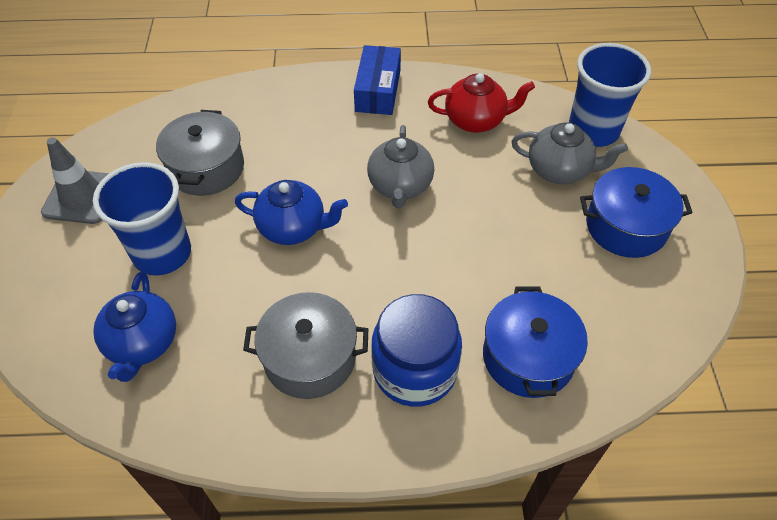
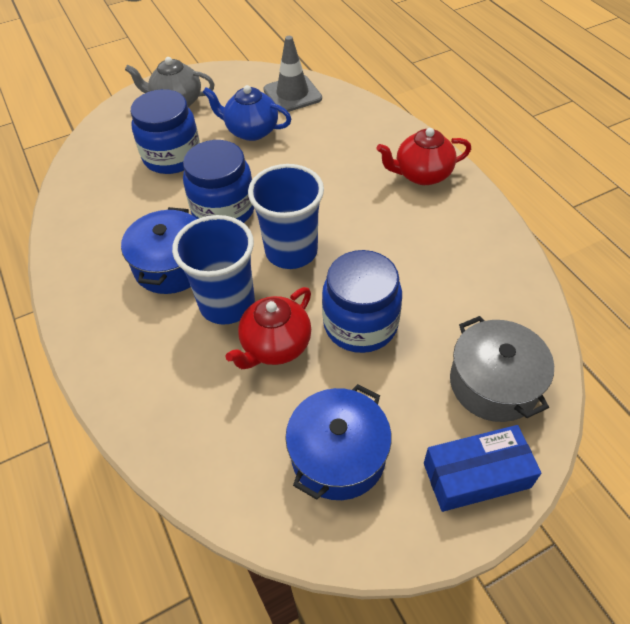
blue jar: [371,294,462,407] = 1 -> [131,89,200,174] [183,140,255,223] [322,250,402,353] = 3
blue teapot: [93,272,176,382] [235,180,348,245] = 2 -> [203,85,291,141] = 1
grey pot: [156,110,244,196] [243,292,368,399] = 2 -> [450,316,554,422] = 1
grey teapot: [367,125,434,208] [511,122,628,184] = 2 -> [125,57,214,107] = 1
red teapot: [428,73,535,133] = 1 -> [226,287,311,369] [377,128,471,185] = 2

